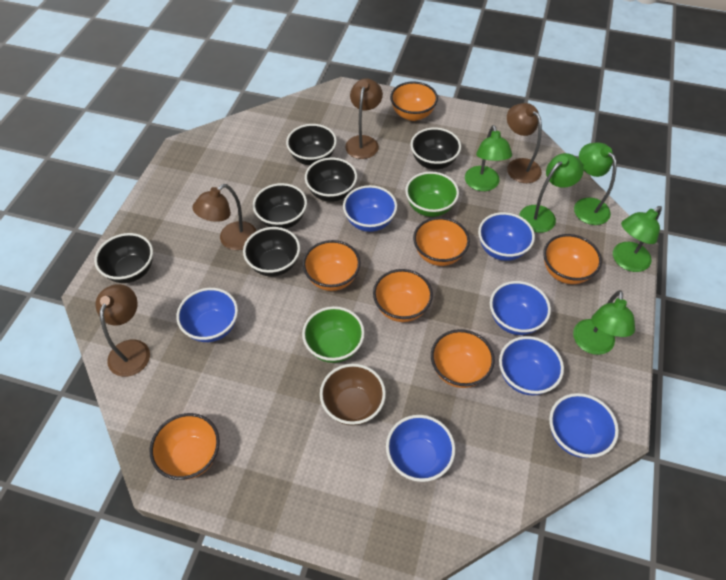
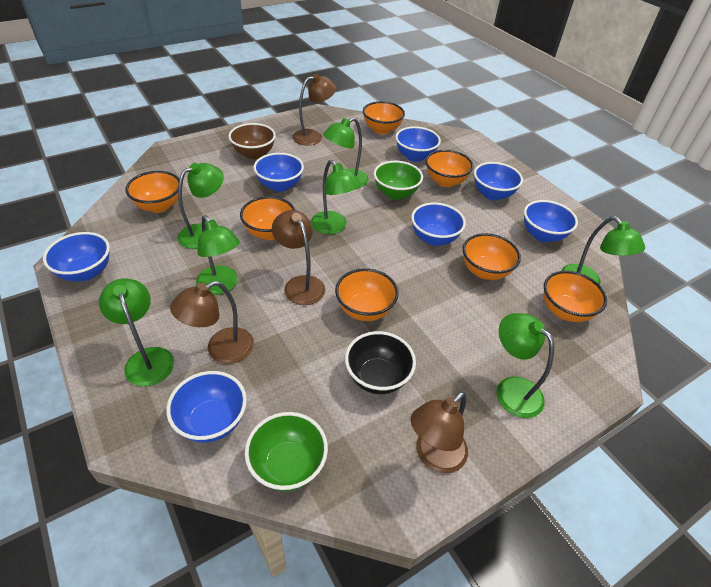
black bowl: [94,233,153,283] [243,227,300,277] [253,183,307,229] [286,124,337,165] [305,158,357,202] [410,127,461,170] = 6 -> [345,331,416,394] = 1
green lamp: [465,125,512,191] [519,153,584,233] [573,290,635,355] [574,143,617,225] [613,206,662,272] = 5 -> [99,279,174,386] [177,163,224,249] [196,215,240,295] [311,160,361,234] [323,117,369,188] [496,313,554,418] [561,217,645,285] = 7

